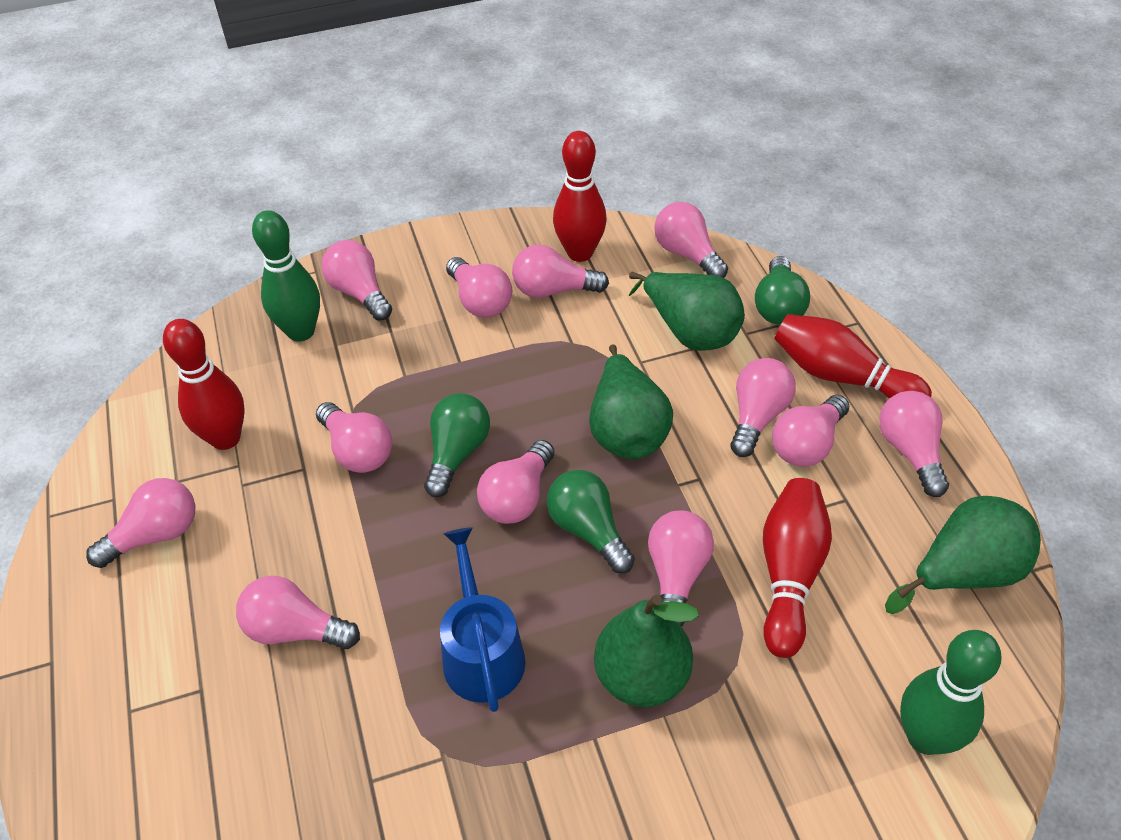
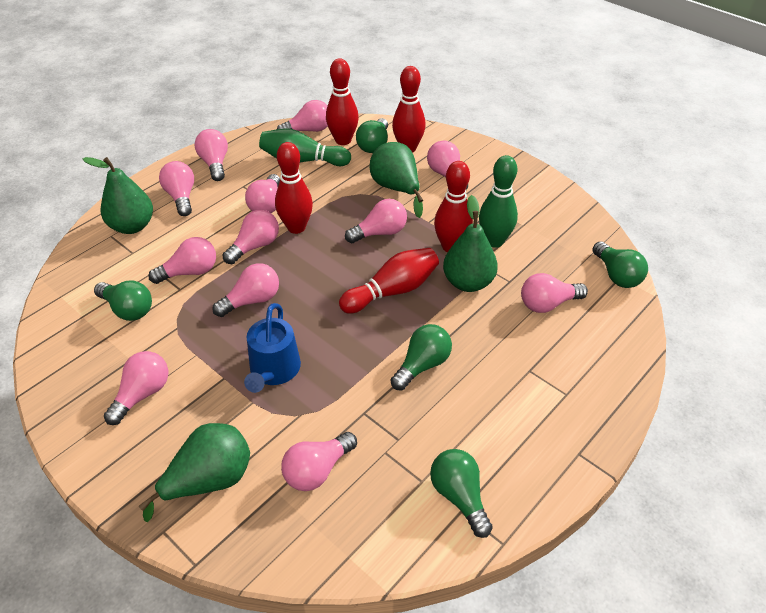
green light bulb: [424,393,490,497] [547,470,635,573] [755,256,810,325] = 3 -> [94,281,152,321] [356,118,388,153] [390,324,452,390] [430,449,493,538] [592,241,648,288] = 5
red bowling pin: [163,319,244,450] [553,131,607,262] [763,478,832,658] [774,314,932,399] = 4 -> [275,142,313,234] [326,58,359,145] [339,248,439,314] [392,66,426,153] [434,161,473,252] = 5

